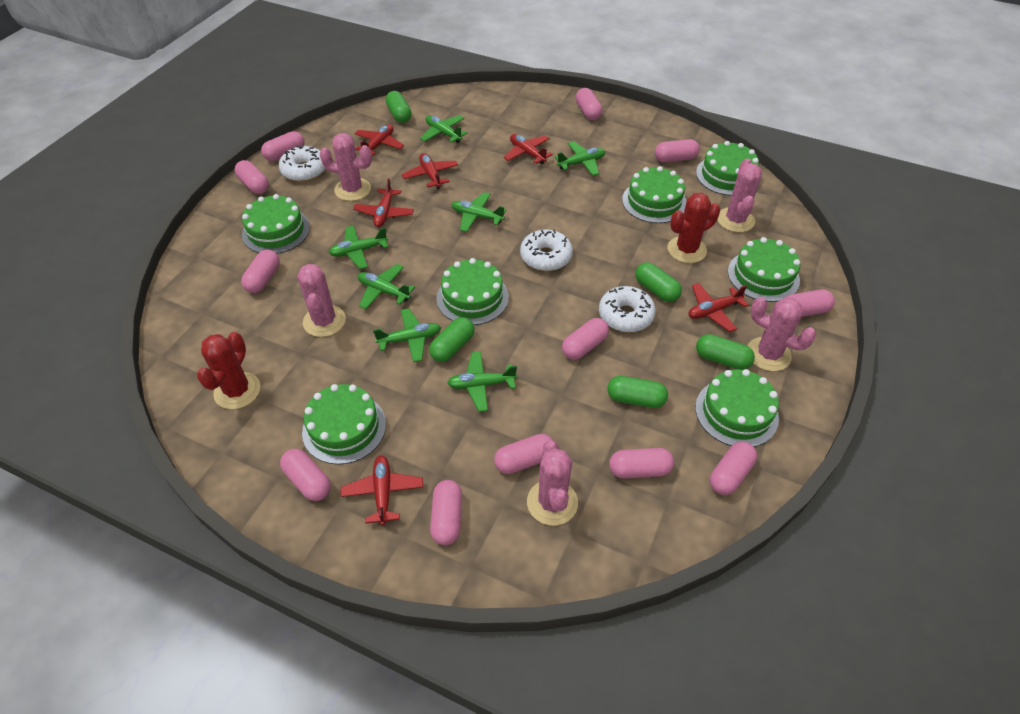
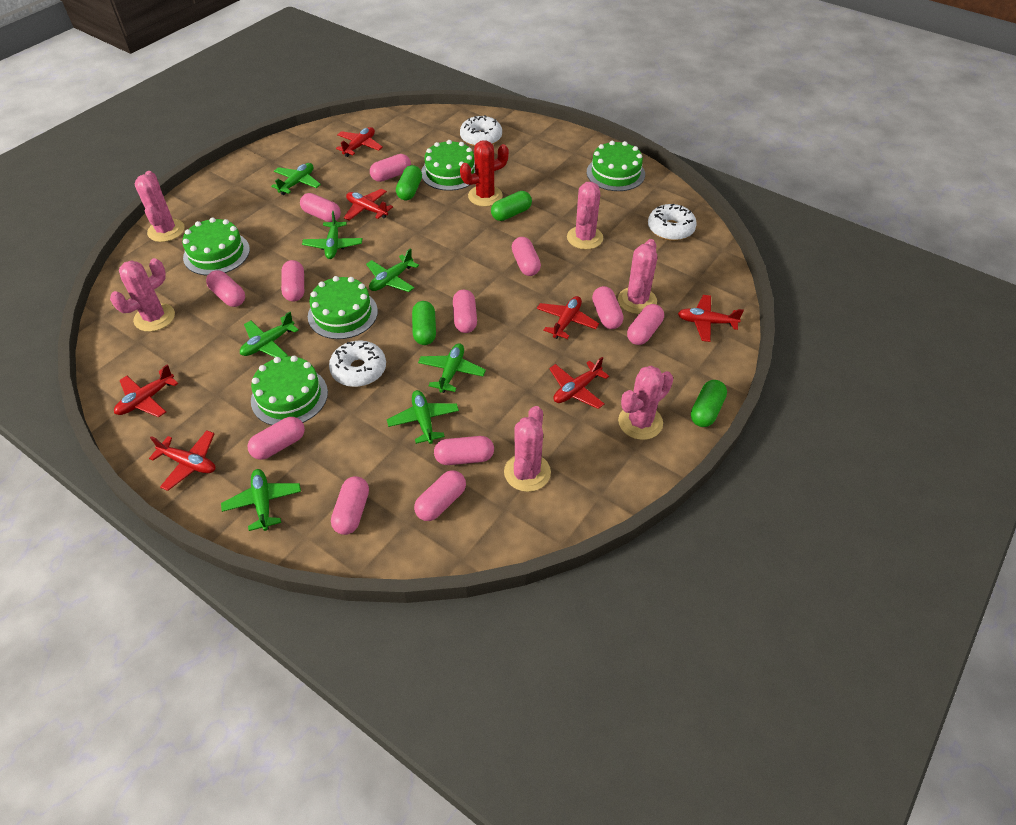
green cake: [242,194,310,254] [302,384,386,465] [436,258,509,325] [622,166,687,223] [695,369,779,447] [696,141,759,196] [728,237,800,302] = 7 -> [182,217,250,275] [251,356,328,425] [308,276,378,339] [421,140,475,191] [587,141,645,191] = 5
green capsule: [386,91,412,123] [429,317,475,362] [607,376,668,408] [635,262,682,302] [696,334,755,370] = 5 -> [396,165,422,200] [412,301,436,345] [491,191,532,221] [691,380,727,427] = 4
pink cactus: [297,264,346,337] [319,133,372,201] [527,441,578,526] [717,159,762,232] [748,297,816,371] = 5 -> [110,258,175,332] [135,171,185,242] [504,406,551,492] [567,182,603,249] [618,239,657,314] [618,366,673,440] = 6
red cactus: [197,332,260,409] [668,193,720,263] = 2 -> [460,140,509,207] = 1
red plane: [341,455,423,526] [353,178,414,227] [354,124,404,156] [402,153,458,189] [503,134,553,164] [688,283,749,332] = 6 -> [114,364,178,417] [149,430,216,491] [336,127,383,157] [344,189,393,220] [537,296,599,339] [549,357,609,409] [678,295,744,342] = 7

